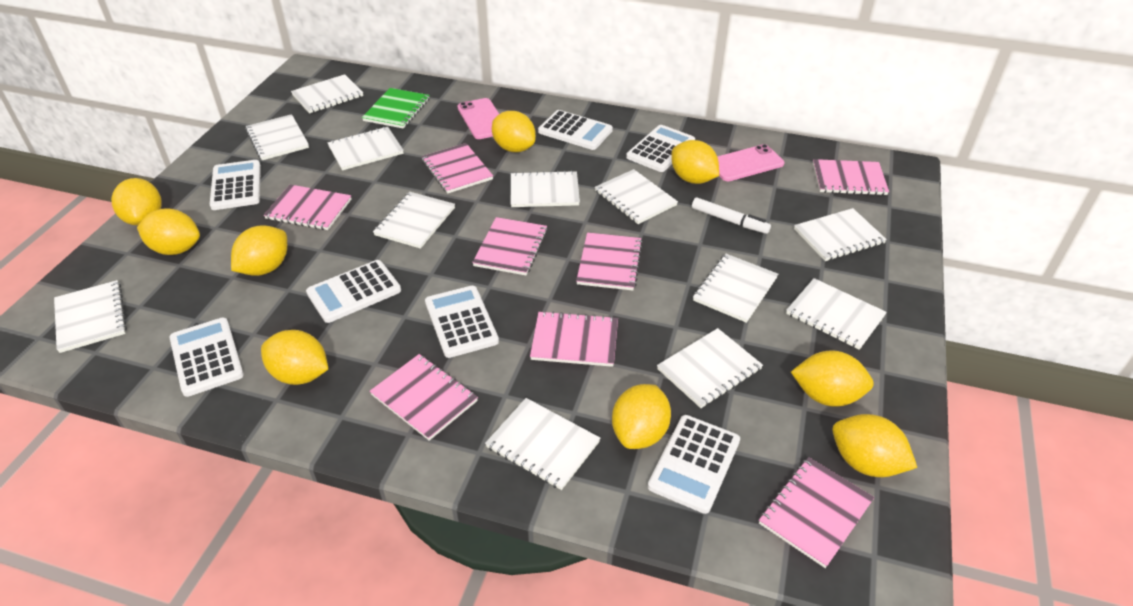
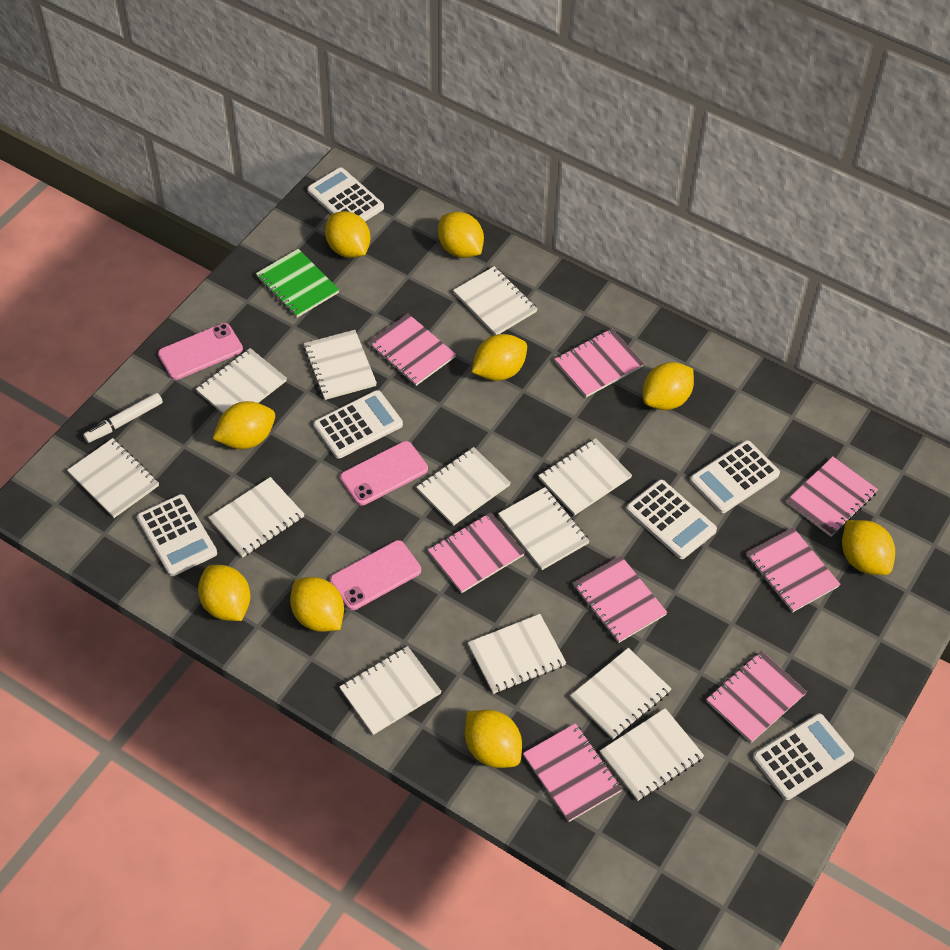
pink phone: [458,98,499,139] [717,144,785,181] = 2 -> [158,323,243,380] [330,540,421,610] [340,441,428,505] = 3
white calculator: [169,318,244,397] [210,160,261,210] [306,260,401,323] [425,286,499,358] [538,110,613,150] [626,125,695,172] [648,415,740,514] = 7 -> [137,494,217,576] [307,167,384,221] [313,390,403,459] [626,480,717,559] [690,440,780,513] [753,714,854,800] = 6

